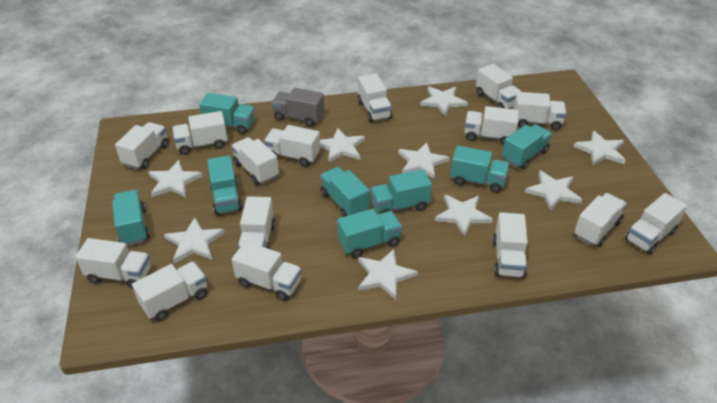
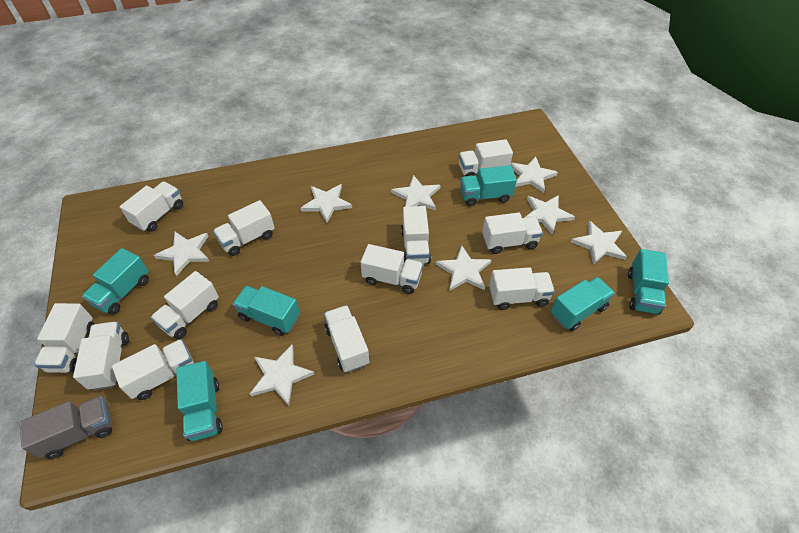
turquoise truck: [112,190,150,246] [199,93,255,134] [207,155,242,215] [320,167,370,217] [337,209,402,258] [370,169,432,214] [450,146,509,193] [502,124,552,169] = 8 -> [82,248,149,315] [176,361,223,441] [232,286,300,336] [460,165,517,206] [551,277,615,331] [628,249,669,315] = 6
white star: [148,160,203,198] [164,218,225,263] [320,128,365,163] [358,249,418,300] [398,142,450,179] [420,86,468,116] [435,194,493,237] [525,170,582,211] [573,131,626,165] = 9 -> [154,232,210,276] [250,345,314,406] [300,184,352,223] [391,175,441,211] [436,245,491,291] [510,156,558,193] [524,195,575,235] [571,221,627,265] = 8
white truck: [76,238,151,289] [115,122,169,169] [132,261,207,321] [172,111,228,155] [231,137,279,185] [232,241,302,301] [238,196,275,250] [264,125,320,167] [358,73,392,123] [464,106,519,145] [476,64,521,109] [493,212,528,278] [513,92,567,130] [574,193,627,247] [625,193,687,255] = 15 -> [34,303,95,373] [73,321,129,390] [112,339,194,400] [120,181,183,232] [151,271,219,339] [213,200,275,256] [324,305,370,372] [360,244,423,294] [401,206,431,264] [459,139,513,176] [482,213,543,254] [489,267,555,310] = 12

